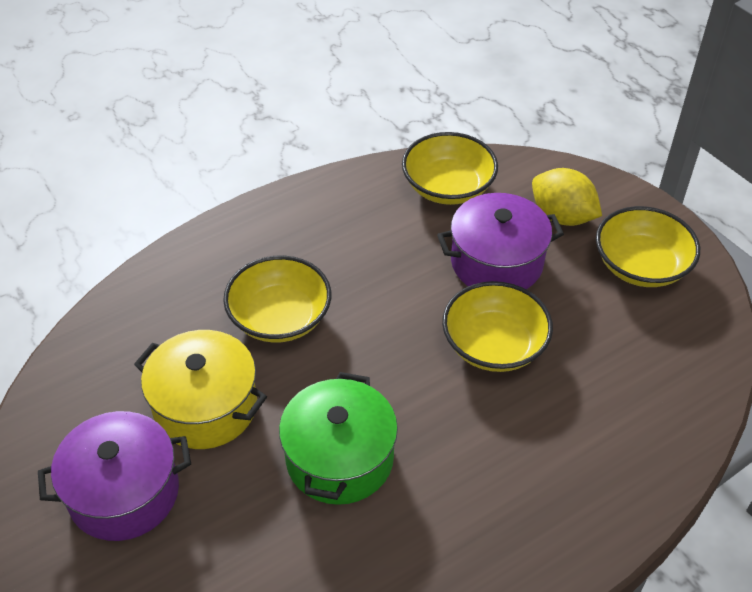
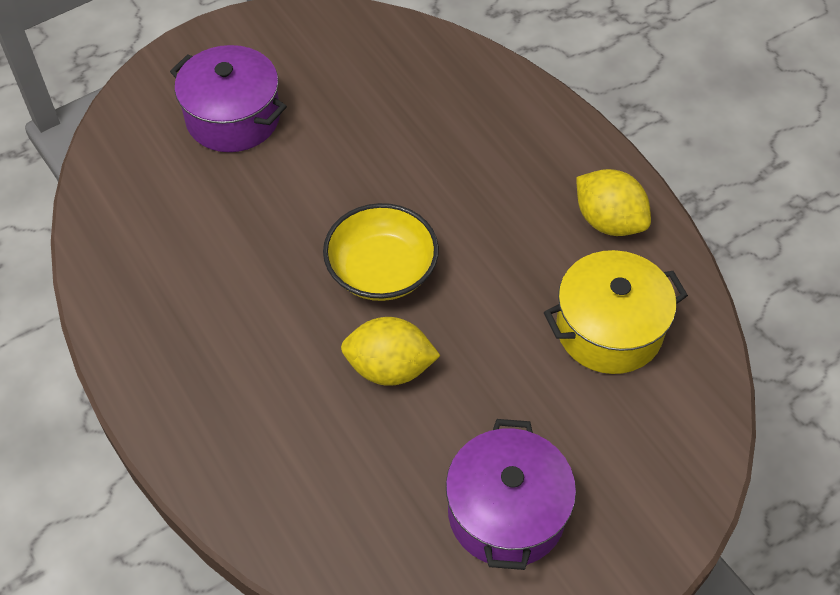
green pot: [279,372,398,505] = 1 -> none = 0
yellow bowl: [223,255,331,343] [402,132,498,205] [442,281,553,372] [596,206,700,287] = 4 -> [323,203,439,301] = 1
yellow lemon: [532,168,602,226] = 1 -> [341,317,441,386] [576,169,651,236] = 2

